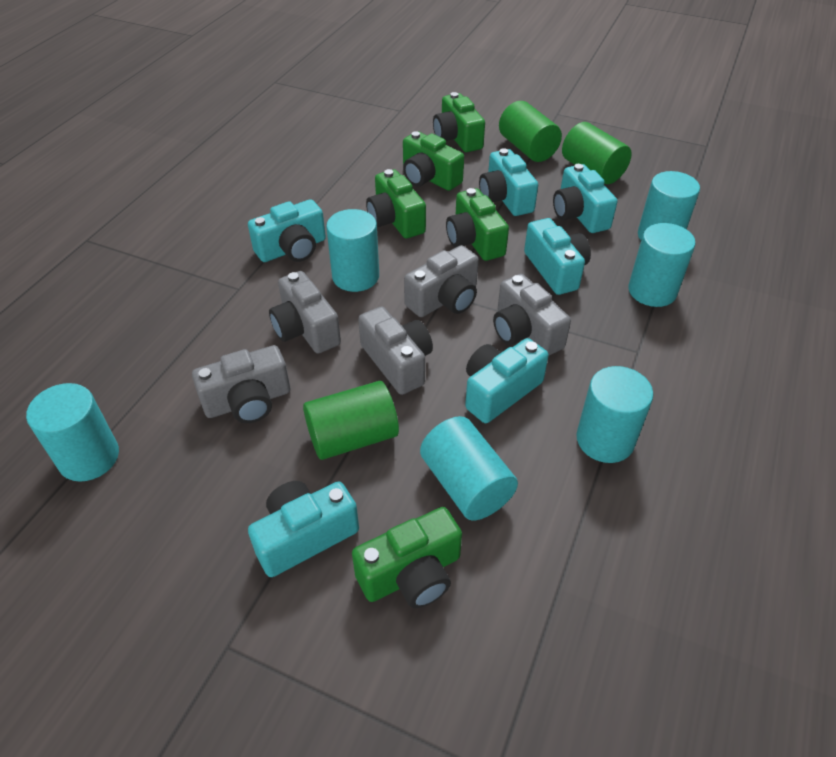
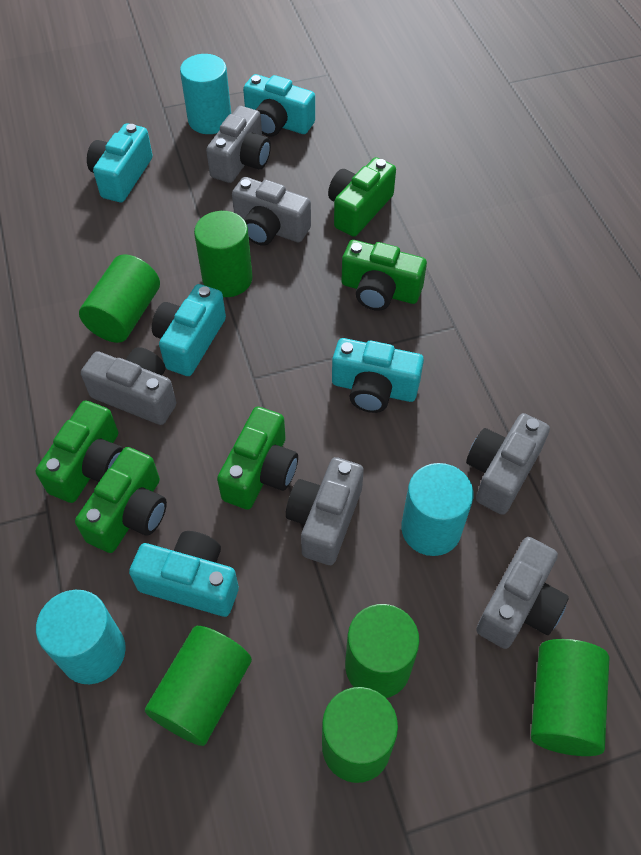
green cylinder: [303,381,399,460] [499,101,562,162] [562,122,632,184] = 3 -> [79,254,160,343] [145,626,252,746] [194,211,253,297] [322,687,398,783] [345,604,419,698] [531,639,610,756] = 6
grey camera: [192,345,290,423] [269,271,341,354] [358,306,433,395] [404,245,479,317] [493,274,571,355] = 5 -> [81,347,177,425] [206,106,271,183] [232,177,311,245] [286,457,364,565] [466,413,550,515] [476,537,569,649] = 6
turquoise camera: [248,199,326,262] [248,481,359,577] [465,338,549,423] [479,148,538,216] [524,218,591,295] [553,164,617,233] = 6 -> [87,123,153,202] [129,531,239,617] [152,284,226,376] [243,74,315,136] [332,338,424,413] = 5
turquoise cylinder: [26,383,119,482] [326,209,379,292] [420,416,518,521] [576,366,653,463] [628,223,696,307] [638,171,700,240] = 6 -> [36,590,126,684] [180,54,231,134] [401,463,474,556] = 3

